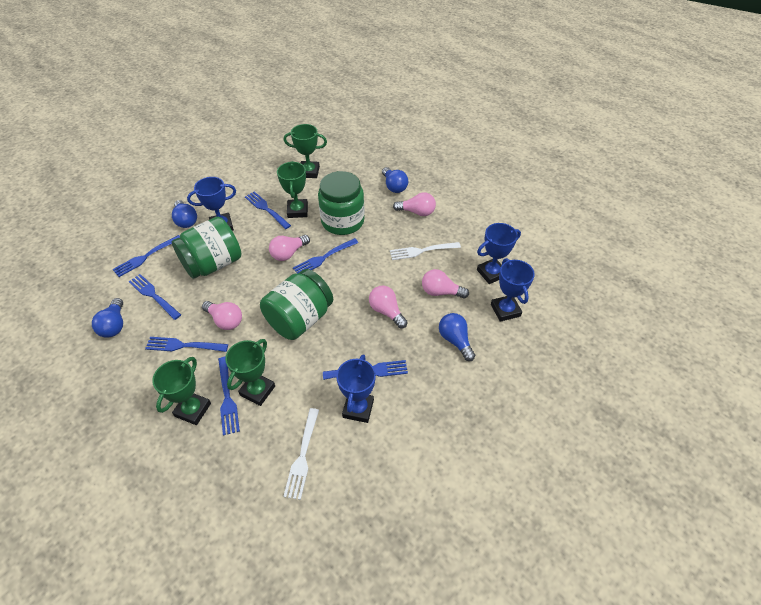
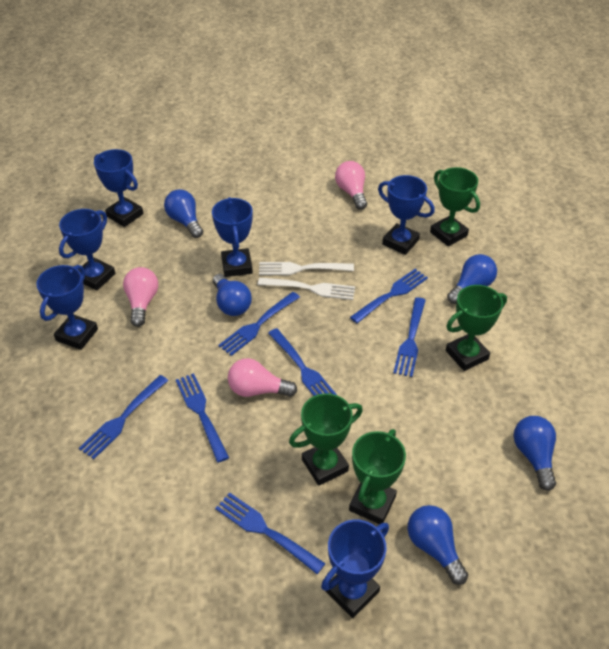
blue light bulb: [92,298,123,338] [172,200,197,228] [382,167,408,193] [439,313,475,361] = 4 -> [164,189,203,238] [213,274,252,316] [407,505,468,585] [447,254,497,304] [514,416,556,491] = 5
blue trophy: [187,177,236,231] [336,355,376,423] [477,223,521,284] [491,258,535,322] = 4 -> [36,265,98,350] [59,209,115,291] [94,149,143,227] [212,197,253,277] [321,519,389,618] [378,175,435,255] = 6
green jar: [172,217,241,279] [260,269,333,340] [318,171,365,235] = 3 -> none = 0
pink light bulb: [202,301,242,330] [269,235,310,261] [369,286,408,328] [393,192,436,216] [422,269,469,298] = 5 -> [123,267,158,327] [228,358,297,397] [335,161,367,210] = 3

